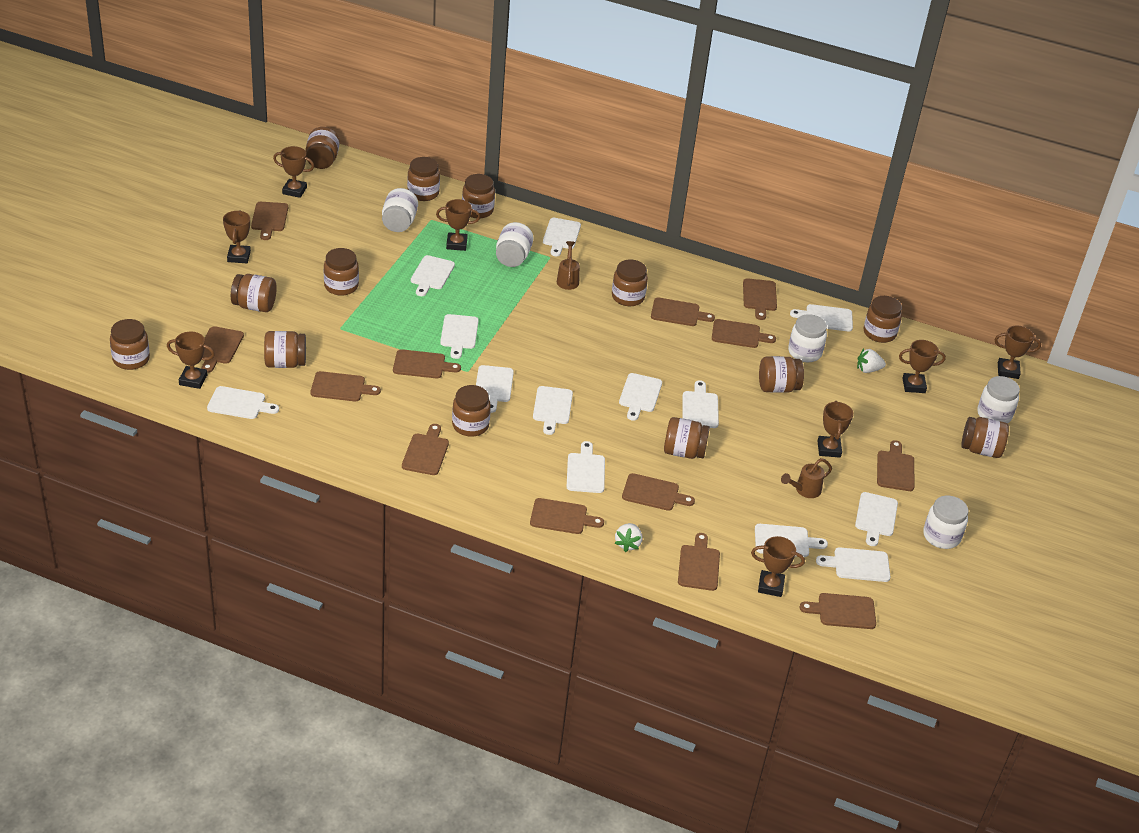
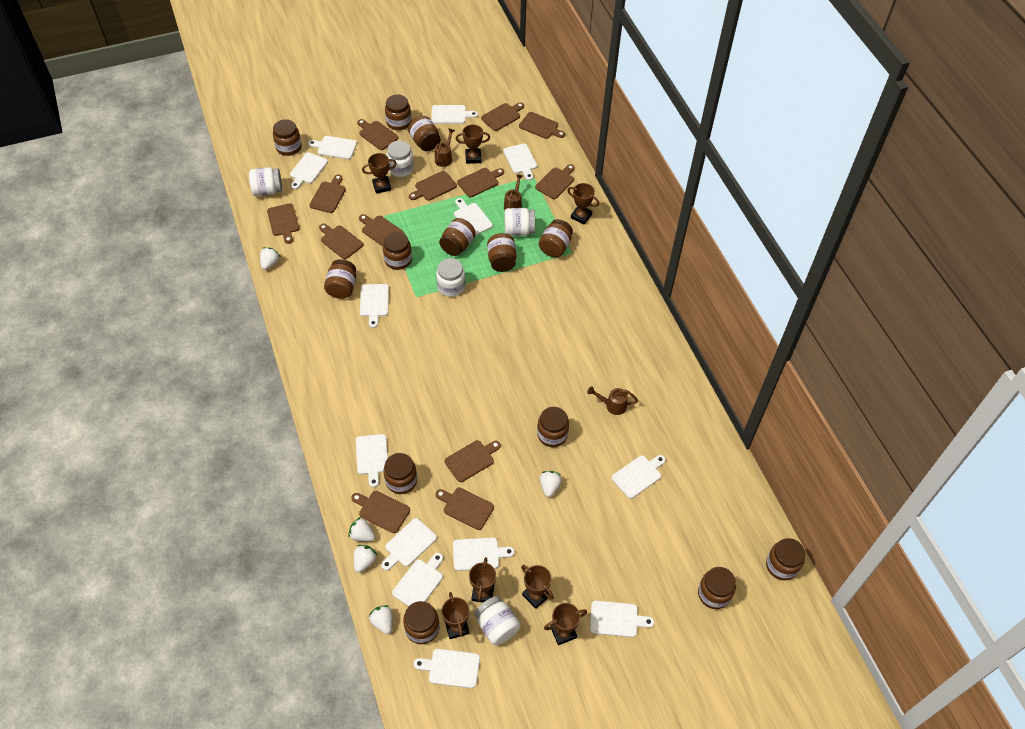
brown trophy: [167,332,215,389] [223,210,251,263] [273,146,314,198] [436,199,480,251] [751,536,805,597] [818,401,853,458] [899,340,946,393] [994,325,1041,379] = 8 -> [362,153,397,194] [442,592,469,639] [456,124,490,164] [469,557,496,602] [521,565,554,609] [544,603,587,645] [567,183,599,224] = 7
brown watering can: [557,241,580,290] [781,458,832,498] = 2 -> [435,128,455,167] [504,174,523,210] [587,386,638,415] = 3
white strawberry: [615,523,643,552] [857,349,886,373] = 2 -> [260,247,281,270] [348,517,375,542] [354,545,377,572] [369,605,393,634] [540,471,562,497] = 5

